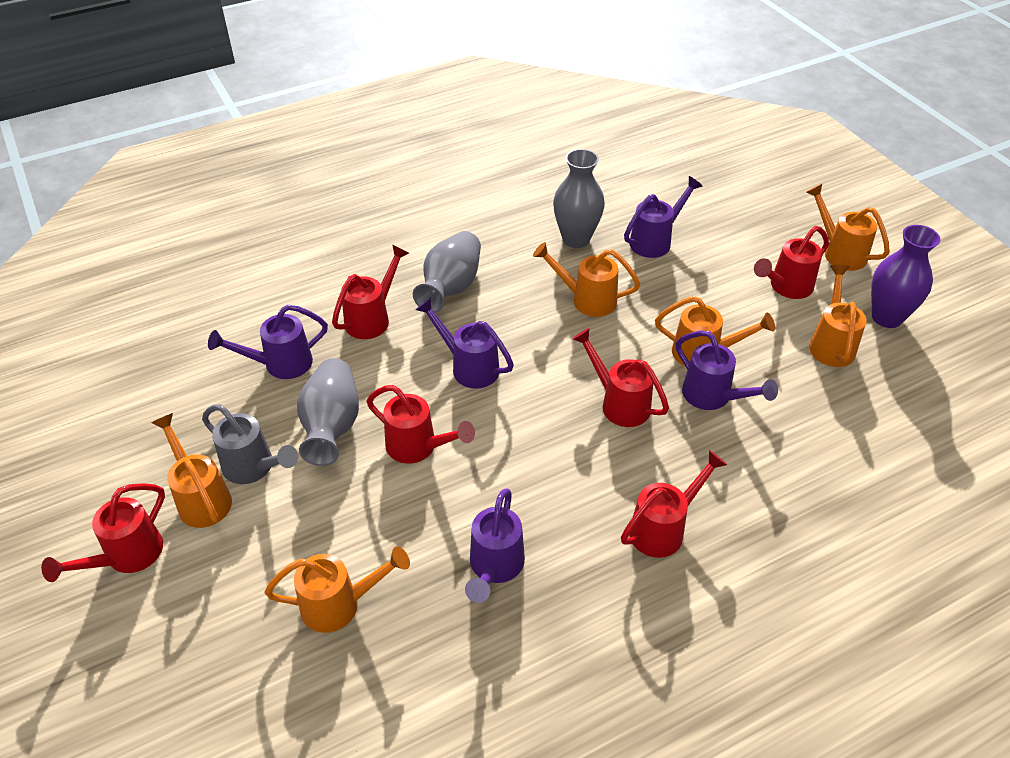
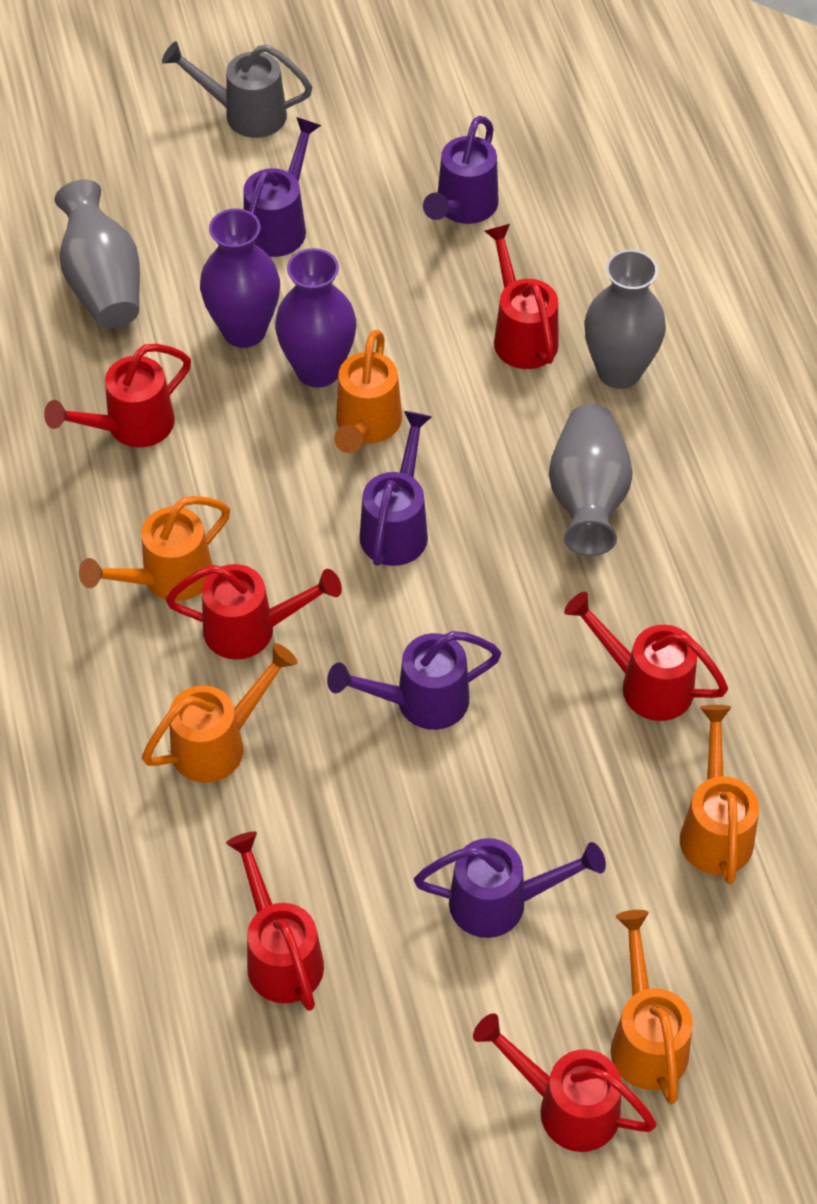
orange watering can: [152,413,232,528] [265,547,410,633] [533,242,640,317] [655,296,775,366] [806,184,890,271] [809,265,867,367] = 6 -> [79,496,230,601] [142,643,298,783] [334,330,402,453] [611,910,693,1104] [680,705,759,884] = 5
purple vase: [871,225,941,328] = 1 -> [200,208,280,348] [275,248,357,388] = 2

